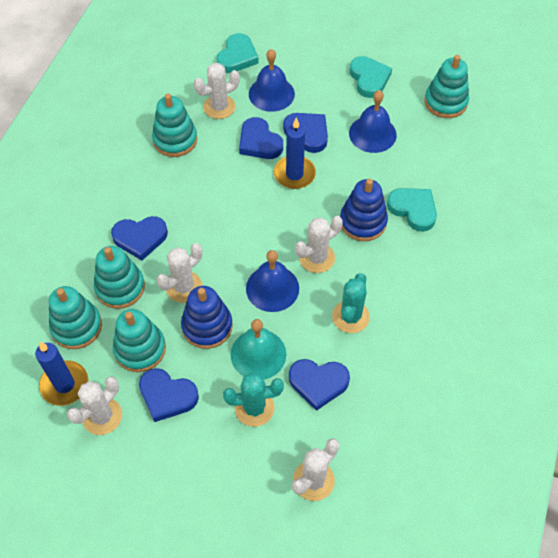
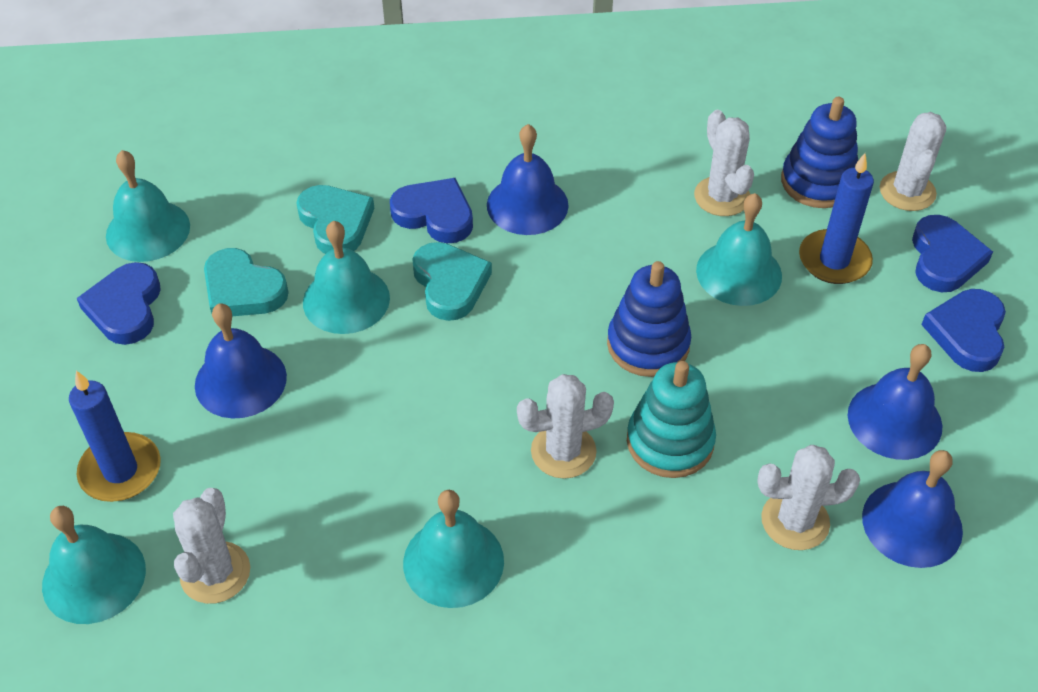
blue bell: [246,250,299,312] [249,49,295,112] [349,90,397,153] = 3 -> [195,303,287,419] [487,124,569,235] [848,344,942,460] [862,450,963,568] = 4
blue heart: [111,216,168,260] [139,368,199,422] [239,117,283,159] [283,113,328,153] [289,359,350,411] = 5 -> [77,262,161,345] [390,178,473,243] [912,215,993,292] [921,289,1006,372] = 4
turquoise bell: [231,319,286,380] = 1 -> [42,506,146,624] [106,150,190,262] [303,221,390,334] [403,490,504,608] [696,193,782,306] = 5
turquoise cactus: [223,372,284,427] [332,273,370,333] = 2 -> none = 0
turquoise stacking toy: [49,286,102,349] [94,246,145,309] [113,309,166,372] [152,94,197,157] [424,55,469,118] = 5 -> [627,361,716,478] = 1

